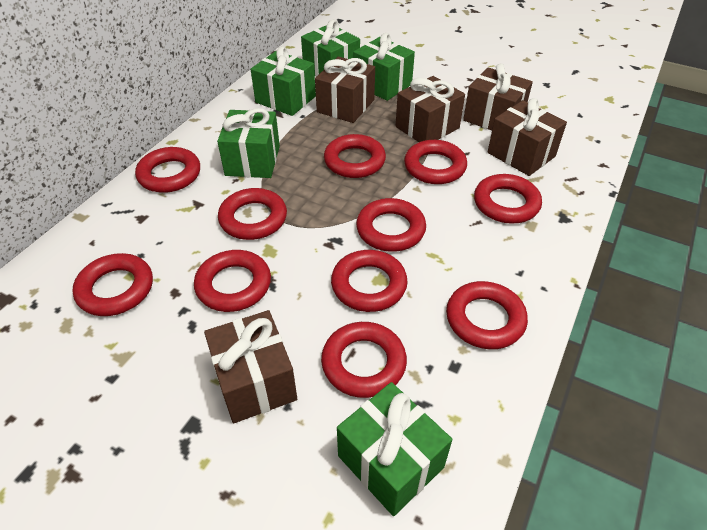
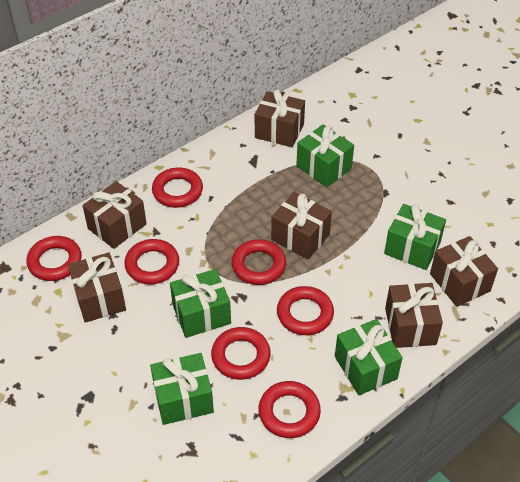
brown gift: [204,310,297,423] [315,57,375,123] [396,76,465,142] [463,63,533,130] [488,98,567,176] = 5 -> [68,253,126,323] [82,181,147,249] [255,90,305,147] [271,192,332,259] [385,283,443,348] [430,236,498,307] = 6
red ring: [73,253,153,316] [135,147,200,193] [194,250,271,312] [218,188,287,240] [321,322,407,398] [324,134,386,178] [331,250,408,312] [356,198,426,252] [404,140,467,184] [446,281,528,349] [474,174,542,224] = 11 -> [26,236,82,281] [124,239,179,284] [152,168,203,208] [211,327,271,380] [231,239,286,285] [258,381,321,438] [277,286,334,335] = 7

